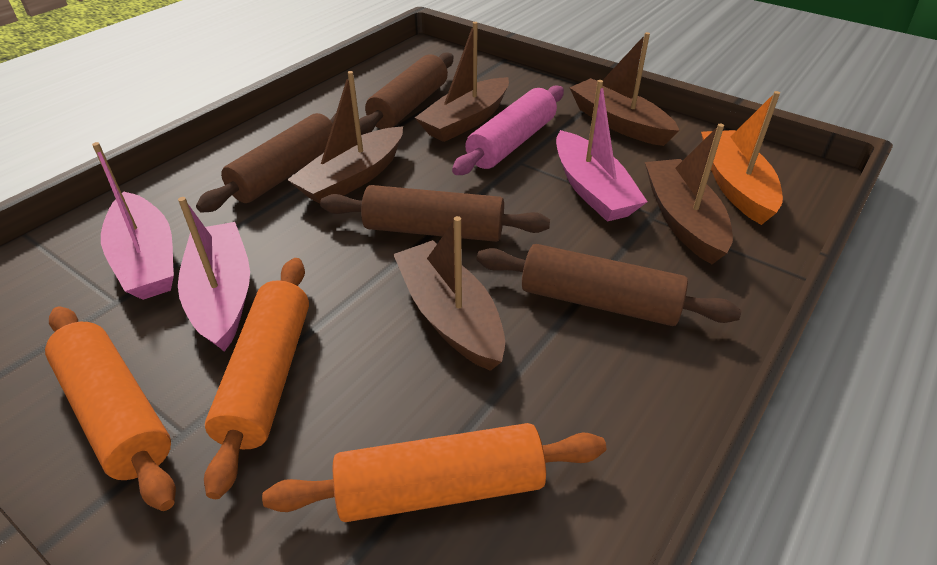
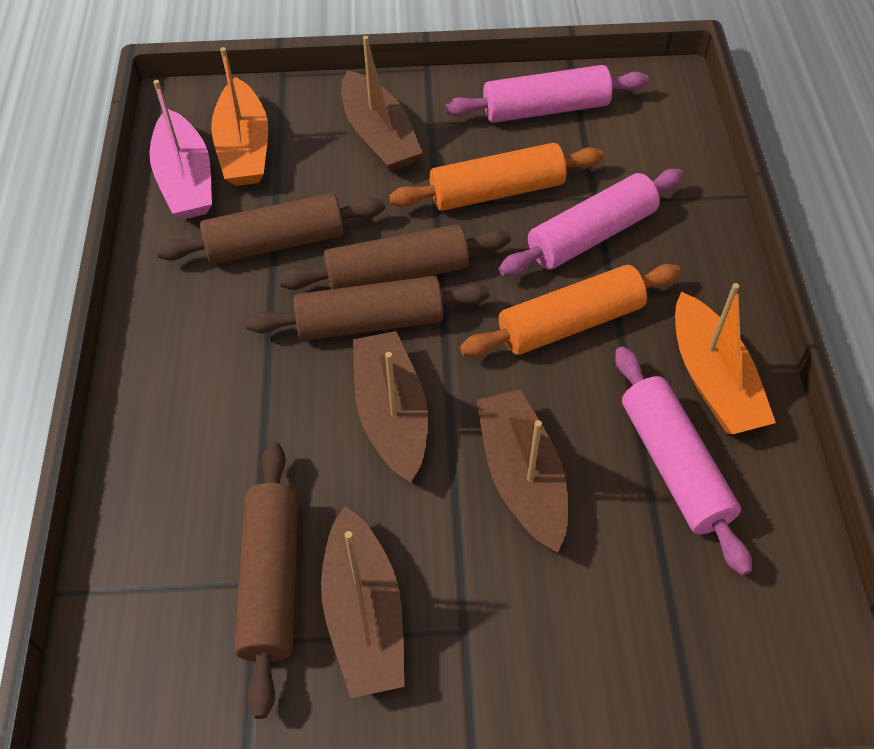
brown boat: [287,71,403,204] [393,216,505,371] [415,22,509,142] [569,32,680,146] [645,124,733,264] = 5 -> [321,506,405,698] [342,36,422,172] [353,331,428,483] [477,389,568,553] = 4
orange boat: [701,91,783,225] = 1 -> [211,47,268,186] [675,283,776,434] = 2
orange rolling pin: [45,307,176,511] [204,258,309,499] [262,423,606,522] = 3 -> [389,143,604,211] [460,264,681,357] = 2
pink boat: [92,142,174,300] [178,197,250,352] [556,80,648,222] = 3 -> [149,80,212,219] = 1
pink rolling pin: [452,86,564,175] = 1 -> [444,65,649,123] [499,169,684,276] [615,346,752,575] = 3

